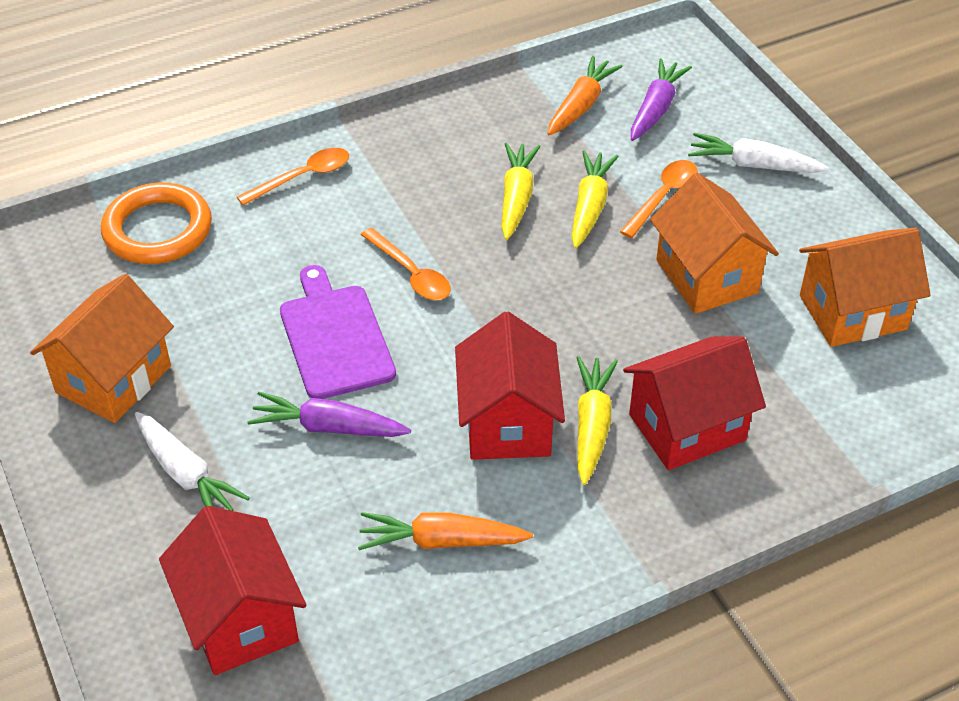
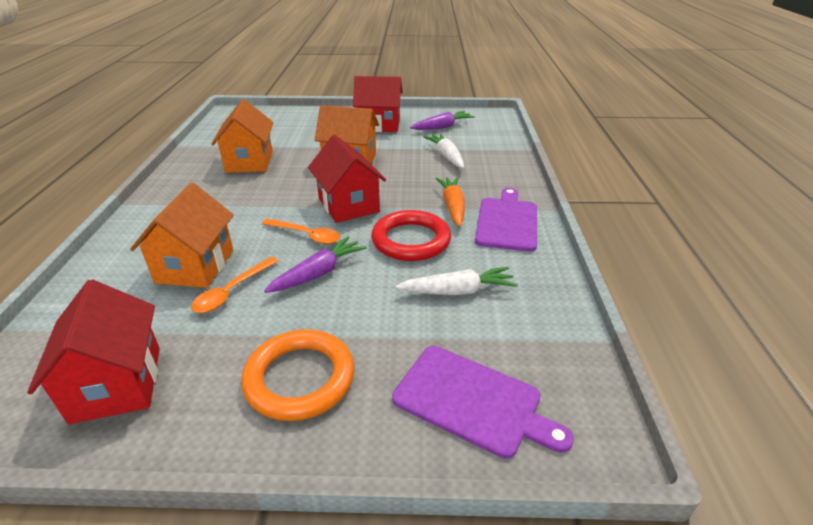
orange carrot: [358,512,533,550] [547,56,623,135] = 2 -> [436,177,465,227] = 1
orange spoon: [237,148,349,205] [361,227,451,300] [620,160,698,238] = 3 -> [191,257,278,313] [262,219,340,244] = 2
purple cutting board: [280,265,396,399] = 1 -> [392,346,574,459] [475,188,537,252] = 2
red ring: none = 0 -> [371,210,451,261] = 1
yellow carrot: [501,142,541,240] [571,150,619,248] [576,356,618,485] = 3 -> none = 0

